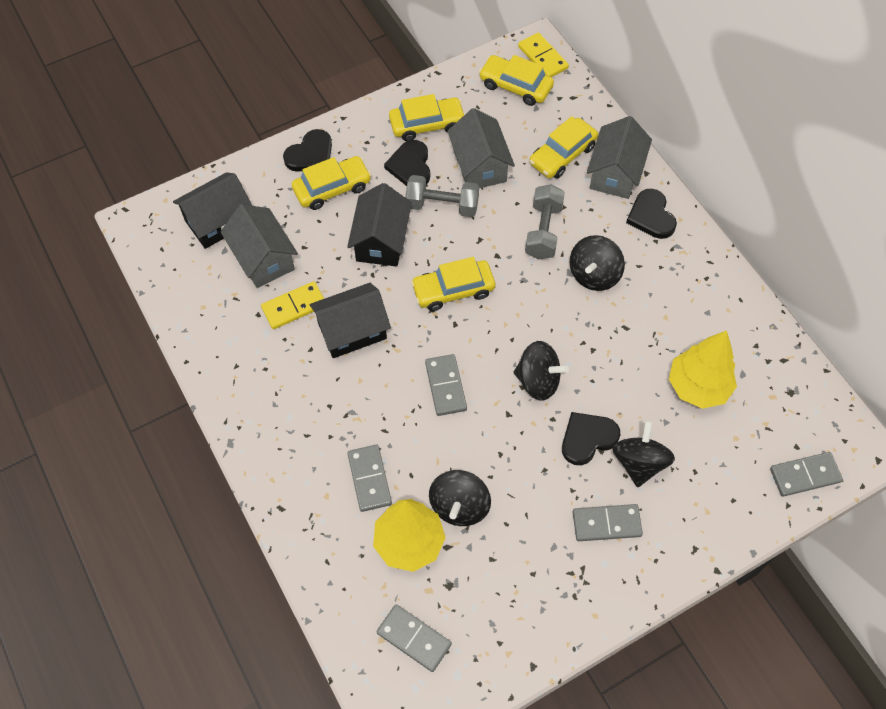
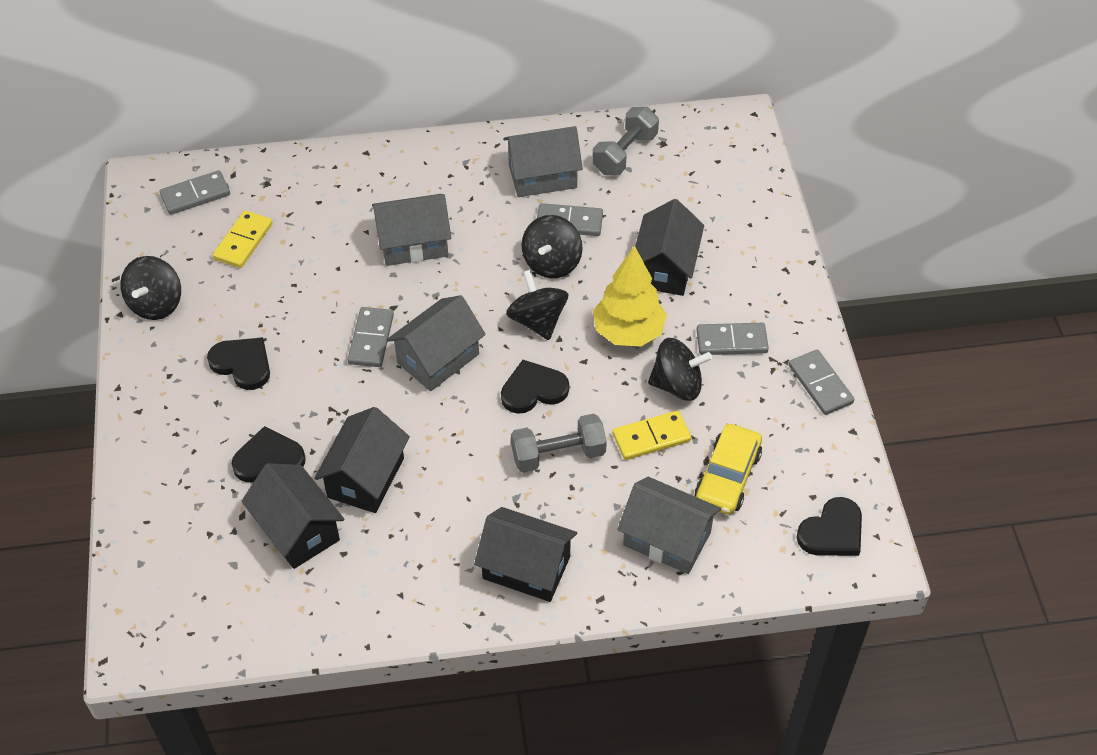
black house: [173,172,252,249] [310,283,391,358] [347,183,412,267] = 3 -> [241,463,345,569] [314,407,410,513] [474,507,577,602] [635,199,704,296] = 4
grey house: [221,204,298,288] [447,108,515,188] [587,116,652,199] = 3 -> [372,194,451,266] [387,295,486,391] [503,126,583,197] [617,477,721,574] = 4
yellow car: [292,156,371,210] [389,94,465,141] [411,257,495,311] [479,55,554,106] [529,116,598,179] = 5 -> [695,424,762,515] = 1
yellow tree: [373,499,446,572] [669,330,737,409] = 2 -> [593,245,667,347] = 1

